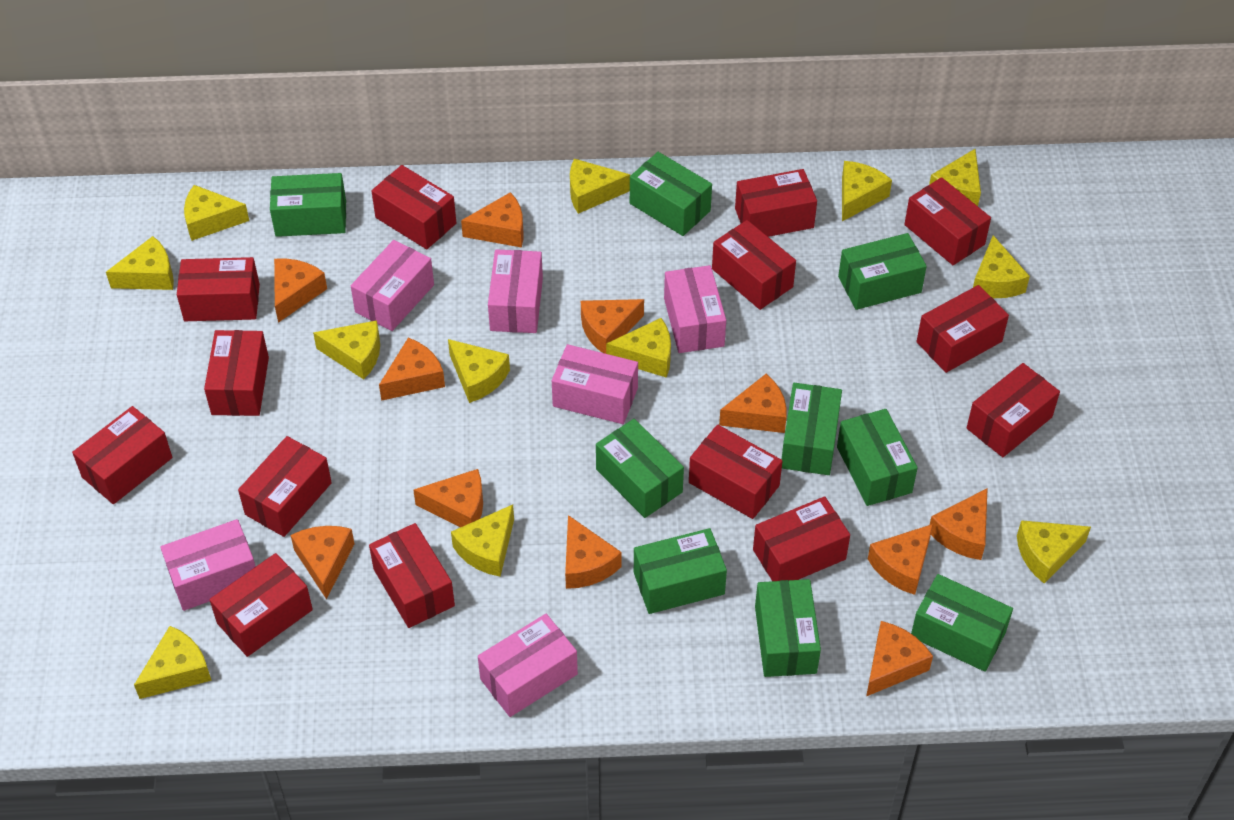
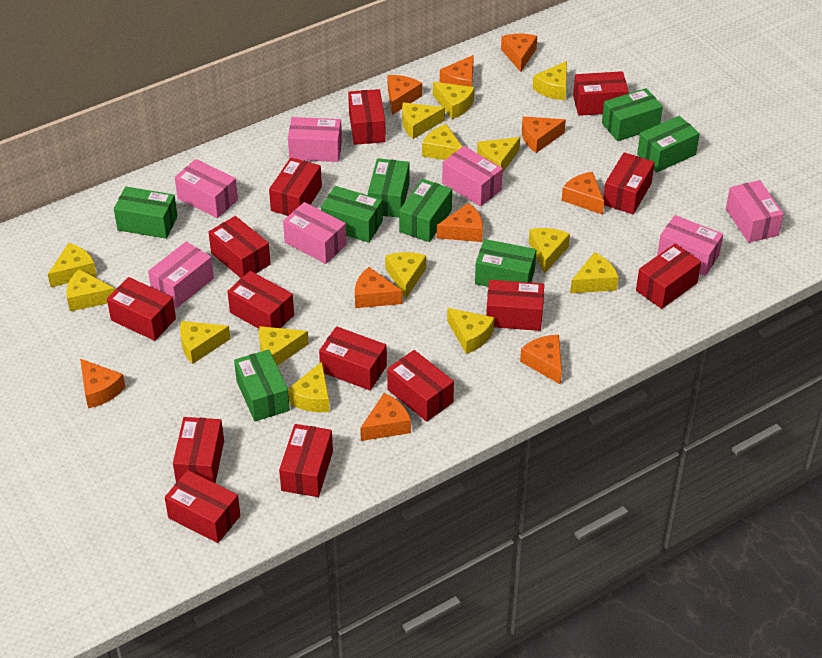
green box: [270,173,346,237] [596,419,684,518] [630,152,712,236] [634,528,727,614] [755,579,821,677] [781,383,842,475] [837,409,918,506] [838,233,927,310] [911,574,1013,672] = 9 -> [114,187,178,239] [234,349,290,421] [321,186,383,242] [368,158,410,218] [399,179,452,242] [475,239,536,287] [602,88,663,141] [637,116,700,172] = 8
orange cheese: [274,258,327,323] [291,526,354,600] [379,338,445,401] [413,469,483,527] [461,192,524,248] [565,515,622,589] [581,299,644,354] [719,374,787,433] [866,621,933,696] [868,524,933,595] [930,488,988,560] = 11 -> [80,359,125,408] [355,267,402,308] [360,393,411,441] [388,75,422,115] [437,203,483,242] [440,55,474,87] [501,34,537,72] [520,335,562,385] [522,116,566,153] [562,172,604,215] = 10
pink box: [160,519,256,611] [351,240,434,331] [478,614,578,717] [488,249,543,333] [552,344,638,424] [664,265,726,353] = 6 -> [148,242,214,308] [175,159,238,218] [283,202,347,264] [288,117,342,162] [442,146,503,206] [657,215,723,276] [726,180,784,243] = 7
yellow cheese: [106,236,174,290] [134,626,212,699] [184,185,249,241] [313,320,380,379] [448,339,510,403] [451,504,514,577] [570,159,630,214] [606,318,671,378] [842,161,892,221] [929,149,981,206] [973,235,1030,298] [1017,520,1091,584] = 12 -> [48,243,97,287] [66,269,115,311] [180,321,230,364] [259,326,309,366] [288,362,330,413] [385,252,426,298] [402,102,445,139] [422,124,462,160] [433,82,474,119] [447,308,494,354] [477,137,520,172] [529,228,570,274] [533,61,567,100] [570,252,619,293] = 14

